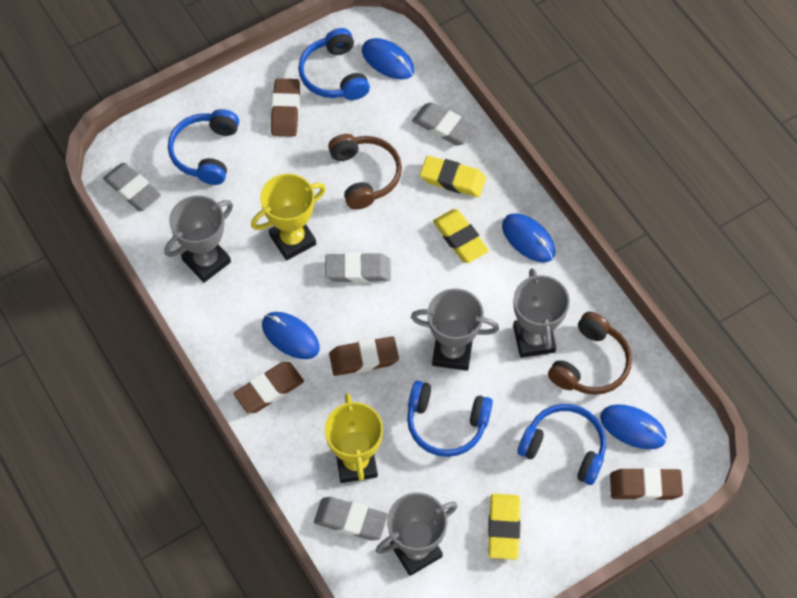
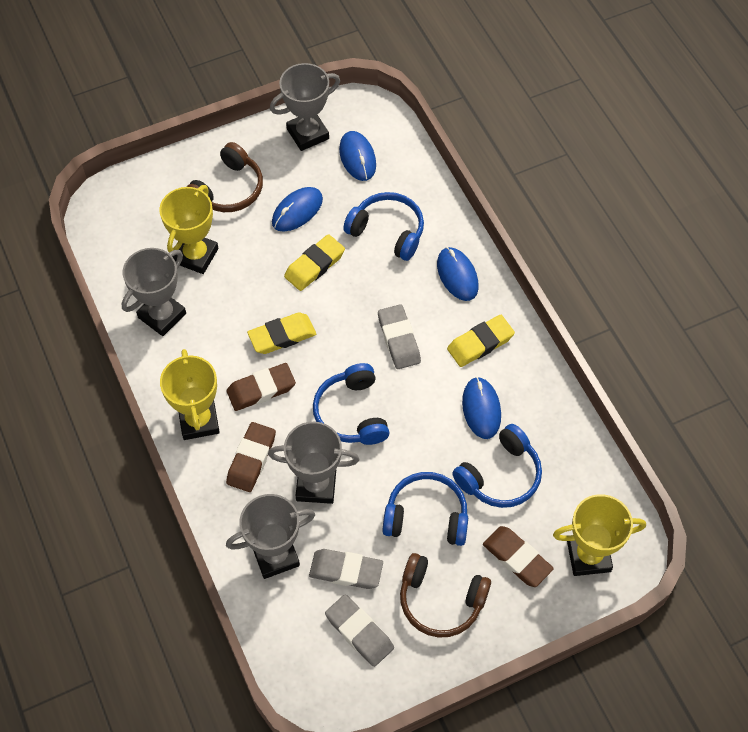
brown eraser: [233,362,304,413] [271,78,300,137] [329,336,399,376] [610,467,683,501] = 4 -> [226,363,296,411] [226,422,276,492] [483,526,554,587] = 3
grey eraser: [103,163,161,211] [314,497,388,541] [325,252,391,283] [412,102,476,146] = 4 -> [309,549,383,589] [325,594,394,667] [378,304,421,369] = 3
yellow trophy: [251,174,326,260] [325,393,383,483] = 2 -> [159,185,218,274] [160,349,220,440] [553,494,646,576] = 3

